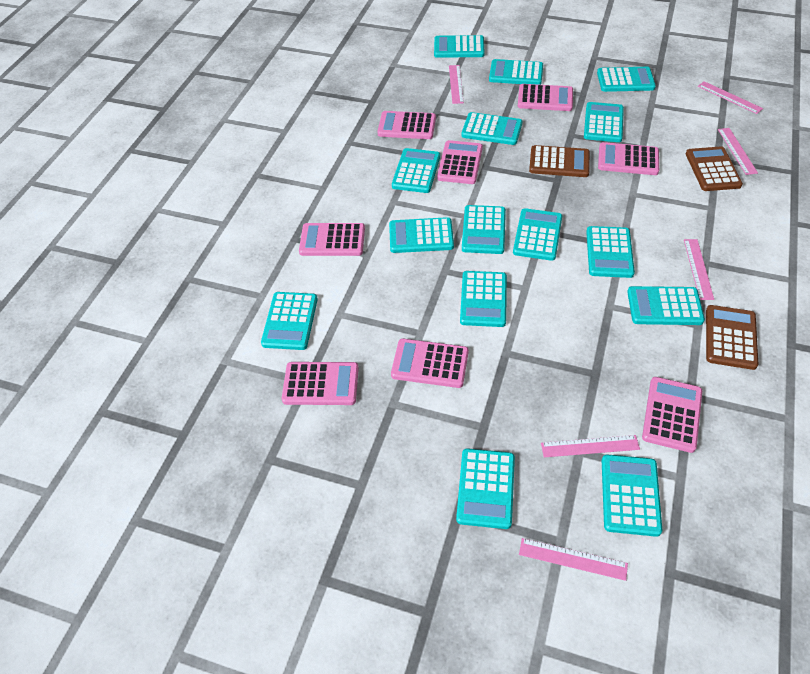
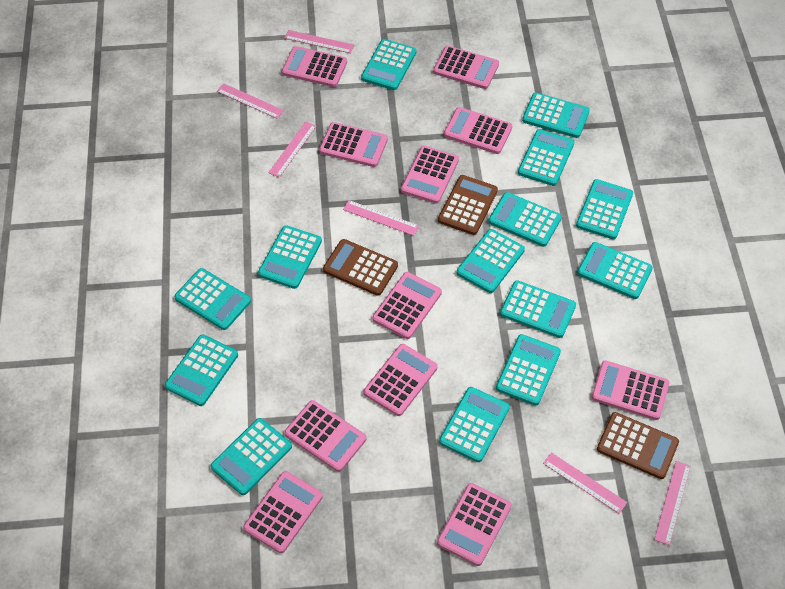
pink calculator: [282,362,359,405] [299,223,365,256] [377,111,436,139] [391,339,469,388] [437,140,483,184] [518,84,573,111] [598,142,659,175] [642,377,702,453] = 8 -> [243,471,323,553] [282,46,347,87] [284,400,366,472] [319,122,388,167] [364,344,437,416] [372,272,442,339] [401,146,459,204] [433,46,499,89] [437,483,512,566] [444,107,512,154] [591,360,670,420] = 11
turquoise calculator: [261,292,318,350] [389,217,454,253] [392,148,440,193] [434,35,485,58] [456,448,515,529] [460,271,507,327] [461,112,523,145] [462,205,506,254] [489,59,543,85] [513,208,562,261] [584,102,624,142] [586,226,635,278] [597,67,656,92] [602,454,662,537] [627,286,705,325] = 15 -> [165,335,238,406] [174,268,251,330] [211,418,292,495] [258,225,322,289] [361,39,416,90] [439,387,510,462] [457,229,525,293] [488,192,562,247] [496,334,561,406] [500,280,576,338] [518,129,574,186] [522,93,590,138] [576,179,633,239] [577,242,653,299] = 14

